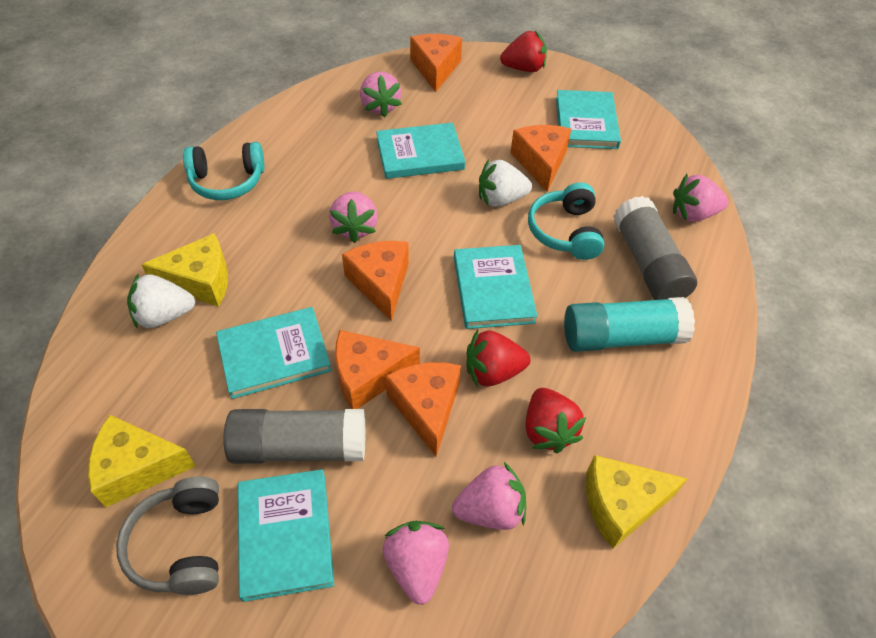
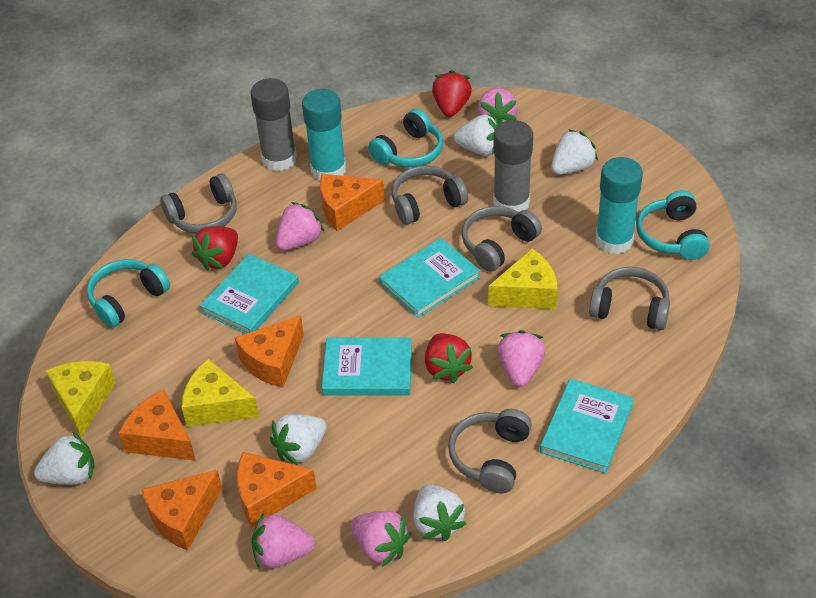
grey headphones: [116,477,219,595] = 1 -> [160,174,237,234] [392,165,468,225] [448,409,532,493] [462,206,542,272] [589,267,670,330] = 5
turquoise book: [216,307,332,399] [238,469,334,602] [376,123,465,179] [454,245,538,329] [556,90,621,149] = 5 -> [200,254,299,334] [322,337,412,395] [379,238,480,318] [540,378,634,474] = 4
turquoise glue stick: [564,297,695,352] = 1 -> [302,89,346,181] [596,157,643,254] = 2
turquoise headphones: [183,142,265,200] [528,182,604,260] = 2 -> [87,259,170,328] [368,109,443,167] [636,190,710,260] = 3
white strawberry: [127,273,195,329] [479,159,532,207] = 2 -> [34,432,95,485] [270,414,326,465] [413,484,467,541] [454,115,499,156] [551,129,598,175] = 5

